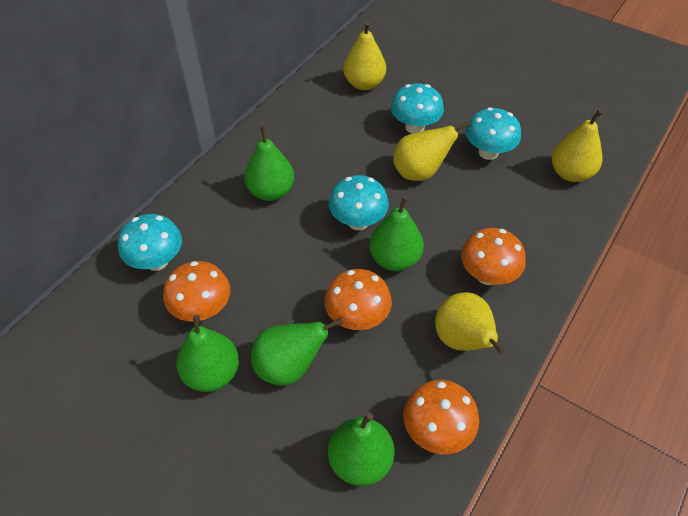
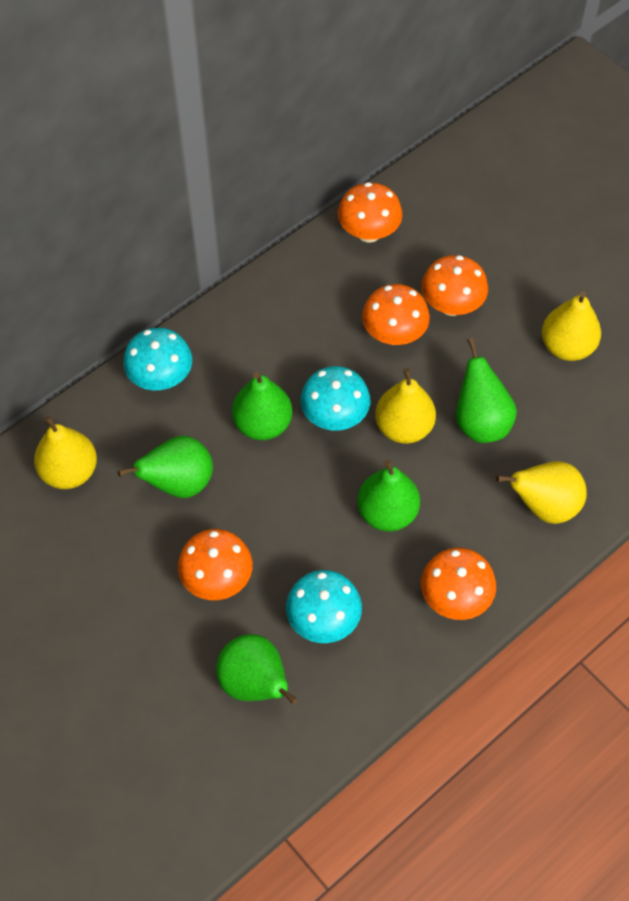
orange mushroom: [163,261,230,321] [325,269,392,330] [403,380,479,454] [461,228,526,285] = 4 -> [178,529,253,600] [338,182,403,243] [362,284,430,345] [421,255,488,316] [421,548,496,620] = 5
turquoise mushroom: [118,214,182,271] [329,175,389,230] [391,83,444,134] [466,107,521,160] = 4 -> [123,328,192,390] [286,570,362,643] [300,366,370,430] = 3

